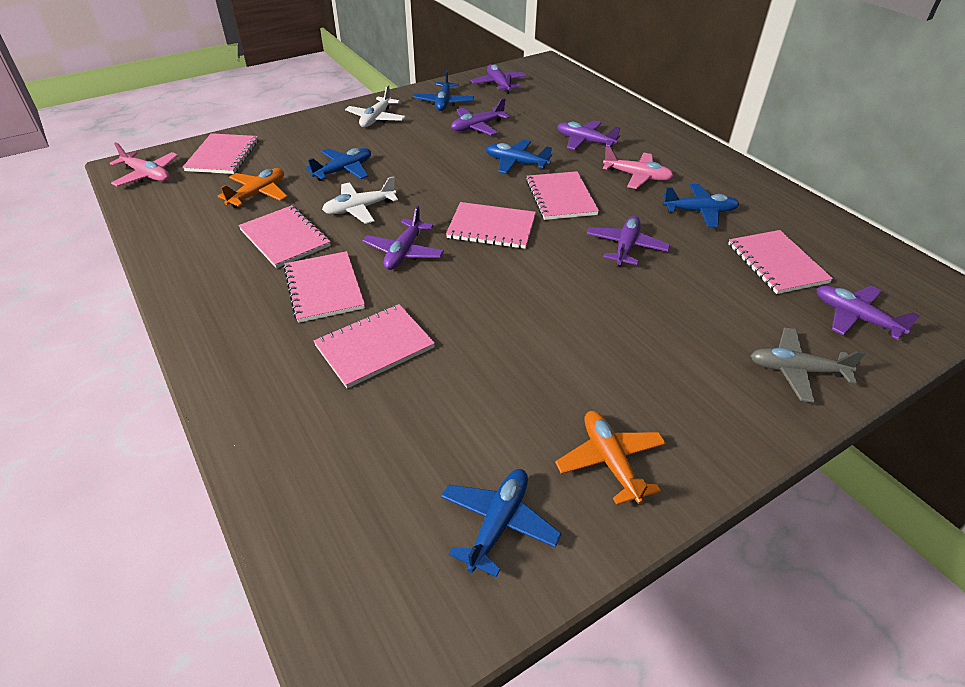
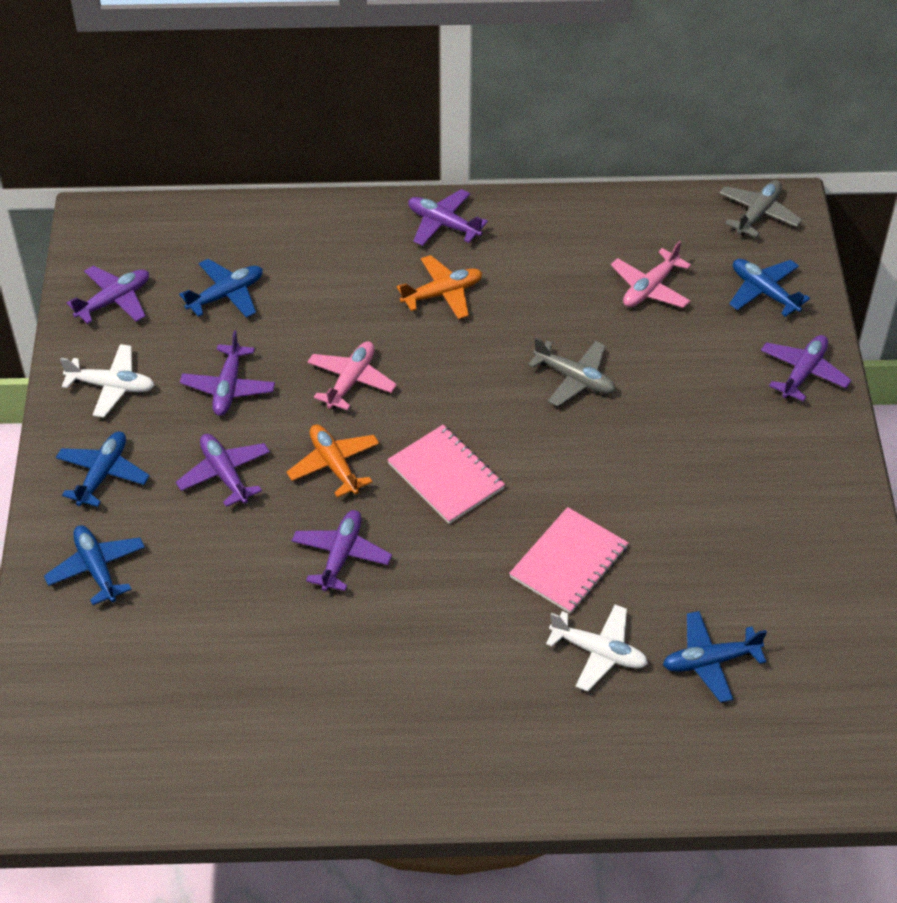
grey plane: [750,328,865,403] = 1 -> [528,337,615,406] [719,180,802,237] = 2
pink notebook: [183,133,258,174] [238,205,331,268] [283,251,365,323] [314,304,435,388] [446,202,536,249] [526,171,599,220] [728,230,833,294] = 7 -> [387,425,505,524] [509,507,628,614] = 2

